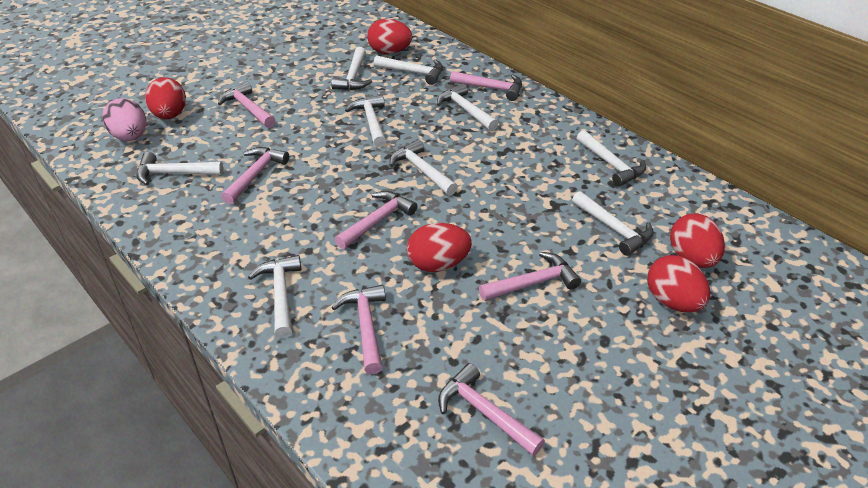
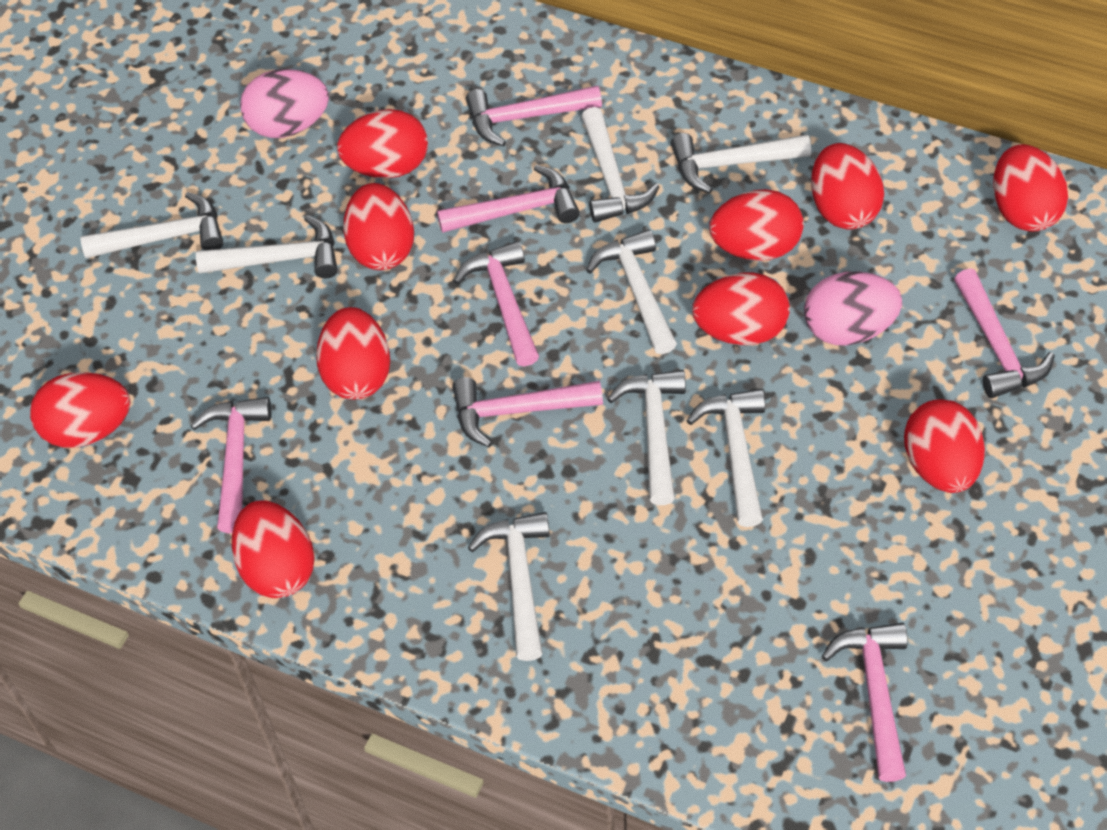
pink egg: [103,98,146,141] = 1 -> [240,69,329,138] [804,272,902,346] = 2
red egg: [145,77,186,119] [367,19,412,54] [407,223,472,272] [647,255,710,312] [670,213,725,268] = 5 -> [30,372,131,448] [232,500,315,598] [316,307,390,400] [337,109,428,178] [343,183,414,270] [692,272,790,345] [709,189,804,261] [811,143,884,230] [904,399,985,493] [993,144,1068,232] = 10
white hammer: [136,152,223,185] [248,255,301,338] [331,47,372,90] [345,95,386,147] [374,55,443,85] [390,140,458,195] [437,83,498,131] [572,191,654,256] [576,130,646,187] = 9 -> [80,192,223,258] [196,215,338,278] [468,512,550,661] [581,107,659,223] [586,229,677,354] [607,370,686,506] [671,133,811,194] [687,389,765,527] = 8

